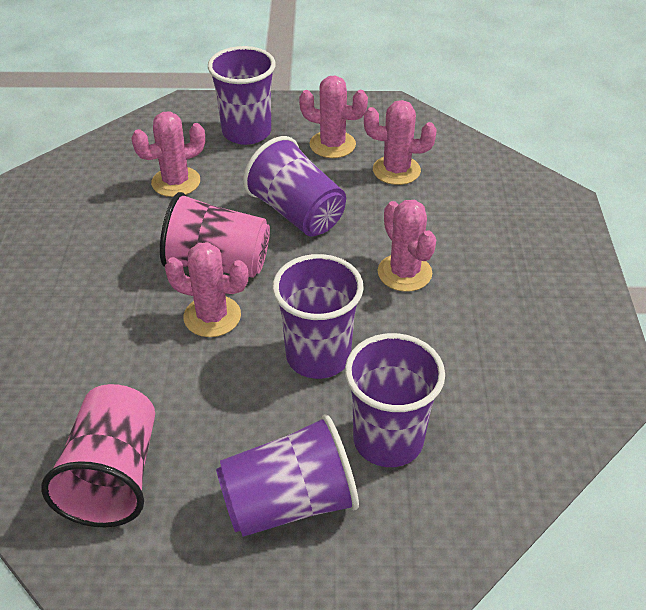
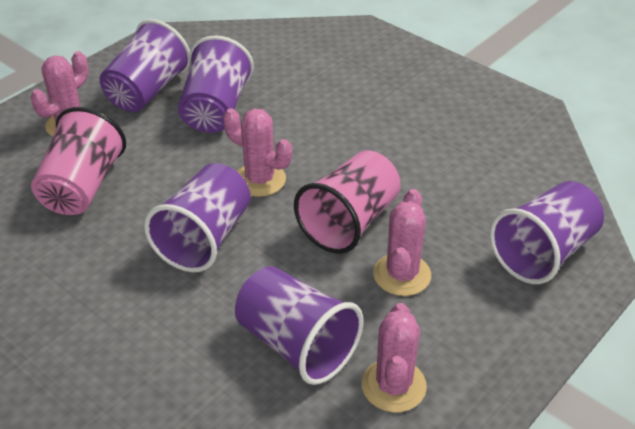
pink cactus: [131,112,205,197] [165,242,248,337] [299,76,368,158] [364,100,437,185] [378,200,436,292] = 5 -> [31,51,89,137] [223,108,292,197] [362,303,427,412] [373,189,431,296] = 4

